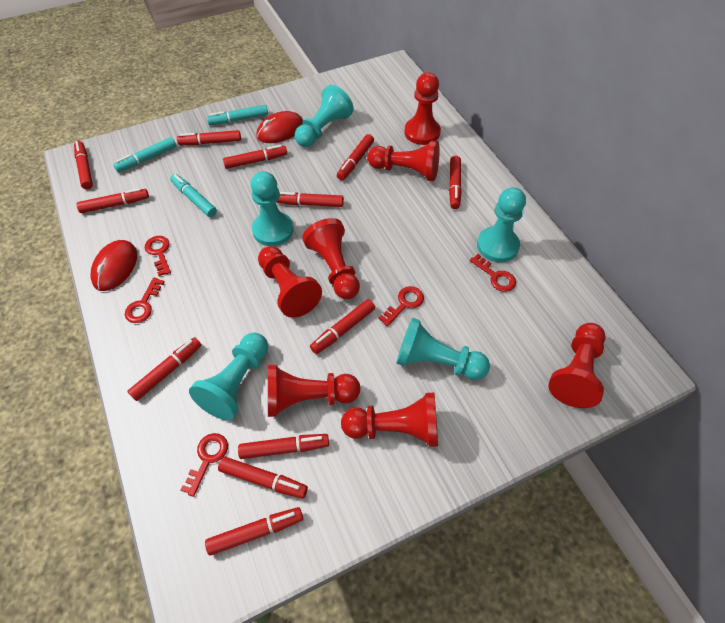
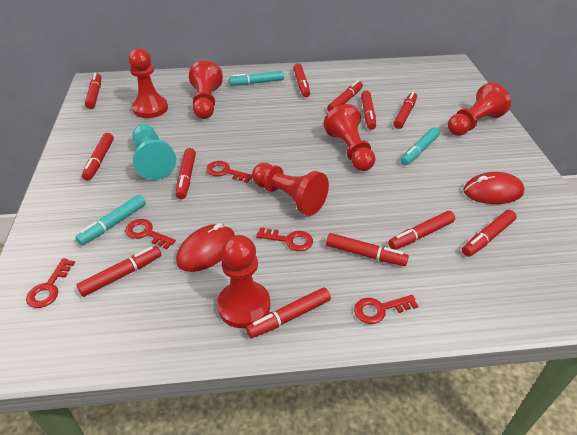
red pawn: [258,246,322,318] [268,365,360,417] [302,218,360,299] [341,393,438,447] [367,141,440,181] [404,72,441,145] [548,323,606,408] = 7 -> [129,48,168,118] [189,61,223,119] [217,235,270,328] [252,163,329,216] [323,104,375,171] [448,82,511,136] = 6
turquoise pawn: [189,333,268,420] [250,171,294,246] [295,85,354,147] [396,318,490,380] [477,187,526,263] = 5 -> [133,124,176,180] = 1

